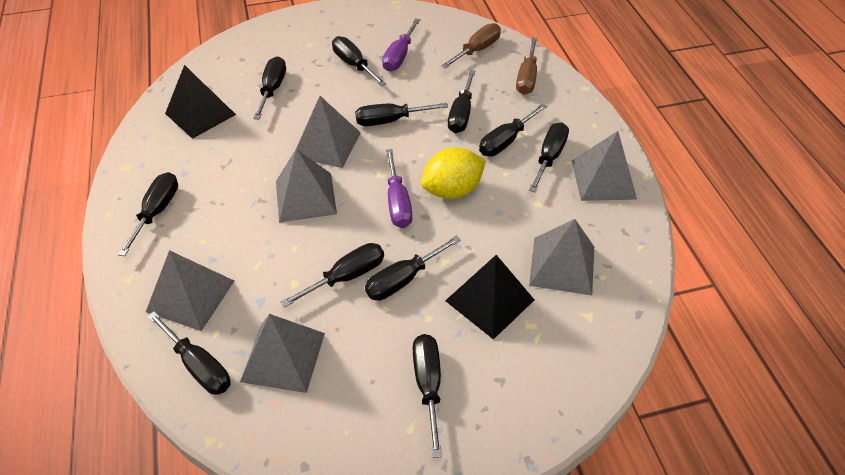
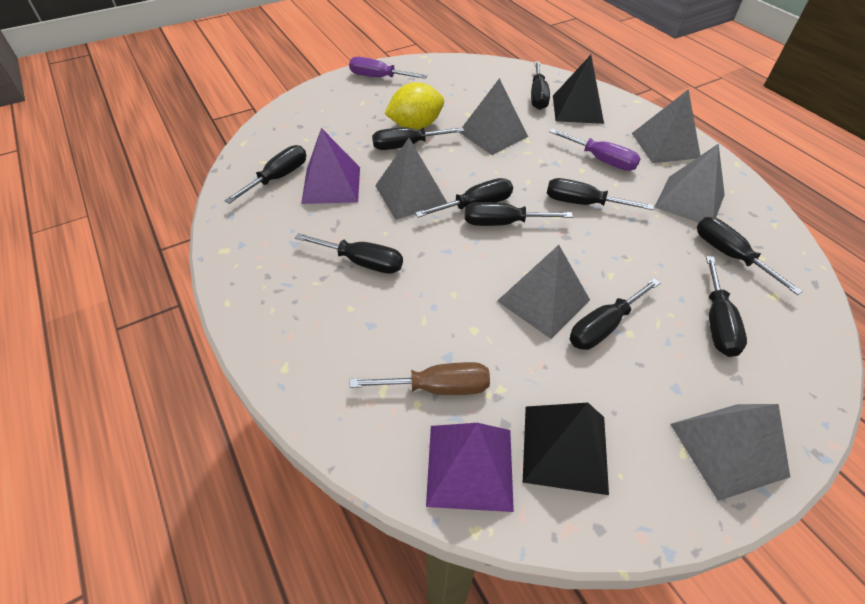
black screwdriver: [118,172,178,256] [147,311,230,395] [253,57,286,119] [281,243,384,308] [332,36,387,86] [355,103,448,126] [365,236,461,301] [413,334,442,458] [448,70,475,133] [479,103,547,156] [529,122,569,192] = 11 -> [224,145,306,204] [295,233,403,274] [372,127,464,150] [415,178,513,218] [465,202,573,226] [531,61,550,110] [547,178,654,210] [569,278,660,350] [697,217,803,295] [706,256,747,357] = 10
brown screwdriver: [441,23,501,69] [516,37,538,95] = 2 -> [349,362,490,395] = 1
purple pyramid: none = 0 -> [301,128,360,204] [426,423,514,512] = 2

